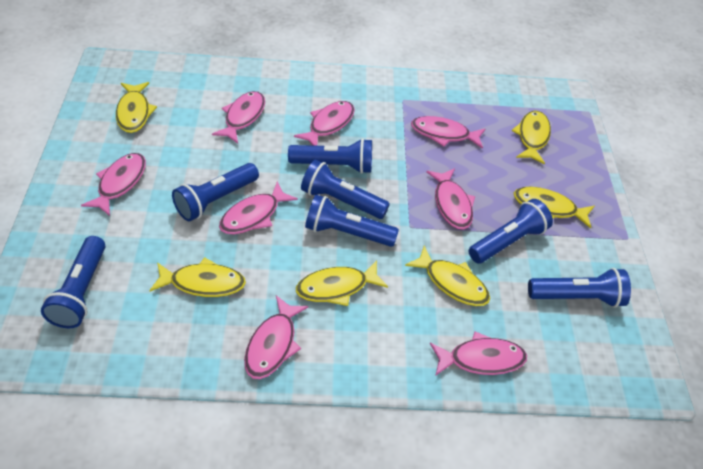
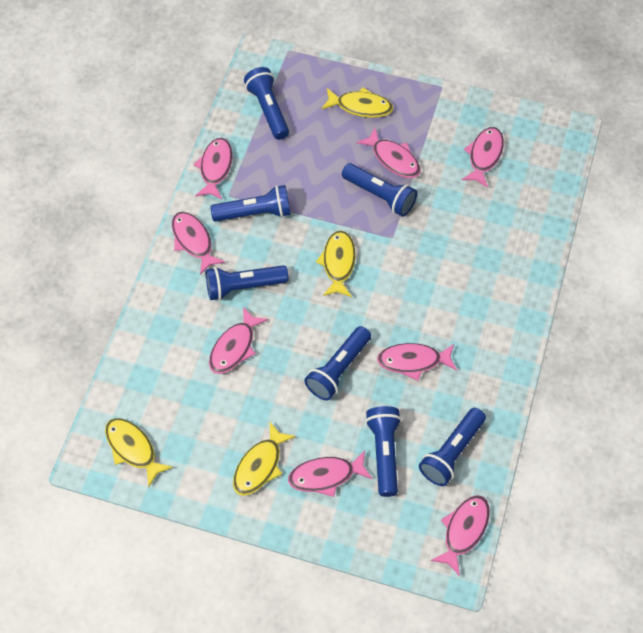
yellow fish: [116,82,157,133] [149,257,246,297] [296,261,388,306] [405,245,490,306] [512,111,551,164] [514,187,595,229] = 6 -> [105,418,173,486] [233,422,296,496] [316,231,356,297] [321,87,393,118] = 4

